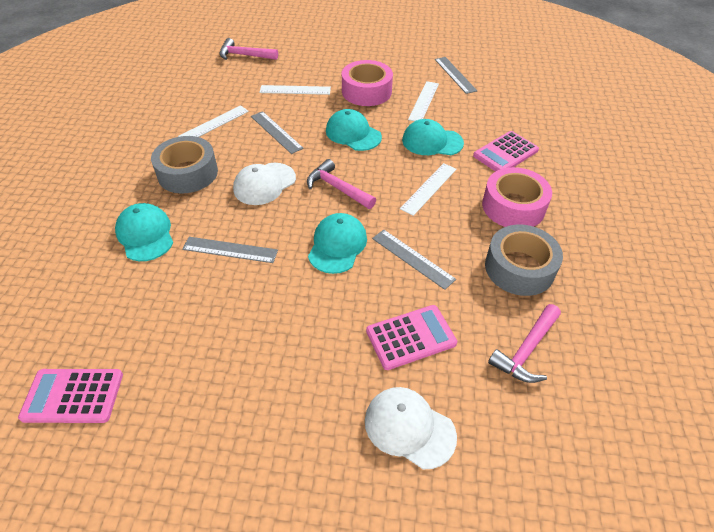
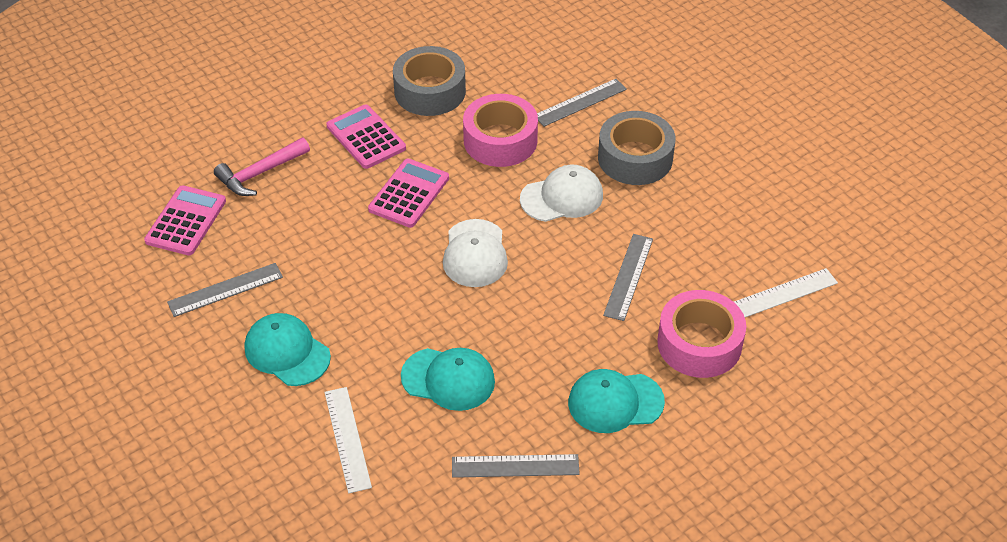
pink hammer: [219,38,278,60] [307,159,376,209] [488,304,561,383] = 3 -> [214,138,310,196] = 1
turquoise cap: [115,203,173,261] [308,213,367,274] [326,109,382,151] [402,119,464,155] = 4 -> [245,313,331,386] [401,348,495,411] [568,369,665,433] = 3
white ruler: [178,105,249,137] [259,85,331,95] [400,163,457,216] [408,81,439,121] = 4 -> [324,387,372,493] [734,268,838,317] = 2

